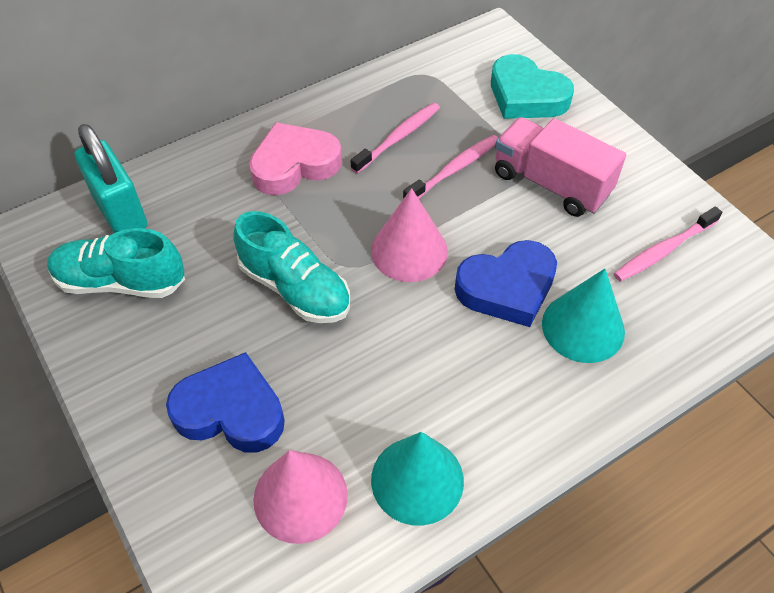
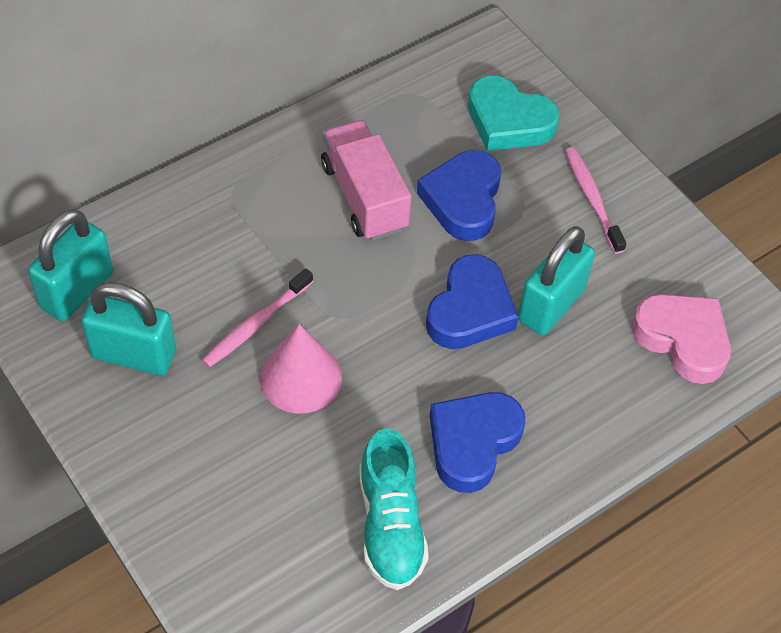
blue heart: [166,352,285,453] [455,240,557,327] = 2 -> [417,150,501,241] [426,254,519,349] [430,392,525,493] = 3
pink cone: [253,450,348,544] [371,188,448,282] = 2 -> [260,324,342,414] = 1
pink toothbrush: [350,103,440,174] [403,135,498,199] [614,206,722,282] = 3 -> [202,268,313,367] [565,147,627,254] = 2
turquoise cone: [371,432,464,526] [542,268,625,363] = 2 -> none = 0
turquoise padlock: [75,124,147,233] = 1 -> [28,209,113,321] [81,282,176,375] [518,226,595,335] = 3
turquoise shoe: [47,228,185,298] [233,211,350,323] = 2 -> [359,429,429,590] = 1

